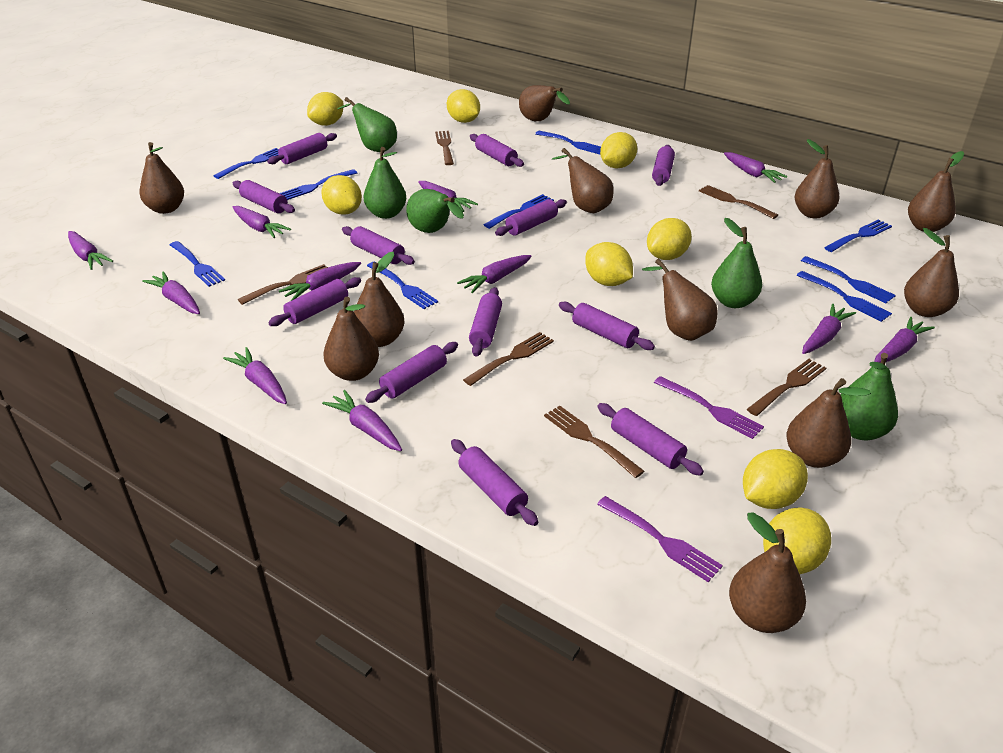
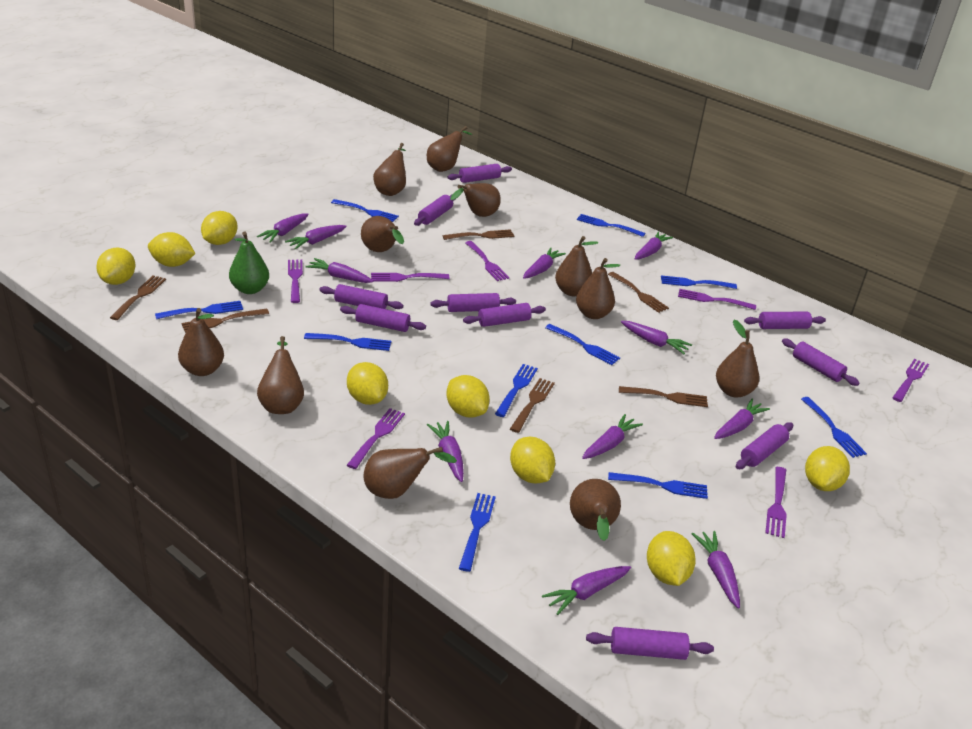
blue fork: [170,241,225,287] [213,148,279,179] [279,169,357,200] [367,261,438,309] [484,194,554,229] [535,131,601,154] [797,271,892,322] [801,256,896,303] [824,219,892,252] = 9 -> [155,301,243,319] [304,333,391,351] [331,199,399,222] [459,493,496,572] [495,364,538,417] [545,324,620,365] [577,214,645,237] [608,472,708,499] [661,276,737,289] [801,397,867,458] = 10
green pear: [337,97,397,152] [364,147,406,219] [406,189,464,233] [711,218,762,308] [841,353,898,440] = 5 -> [229,231,269,294] = 1
purple fork: [597,496,723,582] [654,376,764,439] = 2 -> [288,260,303,303] [347,408,405,469] [371,273,449,282] [465,241,509,281] [678,289,756,310] [765,467,787,538] [892,359,929,402] = 7
purple rolling pin: [233,180,295,213] [267,133,337,164] [268,277,361,326] [342,226,415,265] [365,342,458,403] [451,439,538,526] [469,287,502,357] [470,134,524,167] [495,199,567,236] [559,302,655,350] [597,403,704,476] [652,145,675,186] = 12 -> [319,284,403,309] [340,304,426,332] [414,195,456,226] [430,293,516,312] [448,164,512,183] [463,303,546,327] [586,627,714,660] [736,422,793,469] [744,312,826,329] [782,338,859,386] = 10

